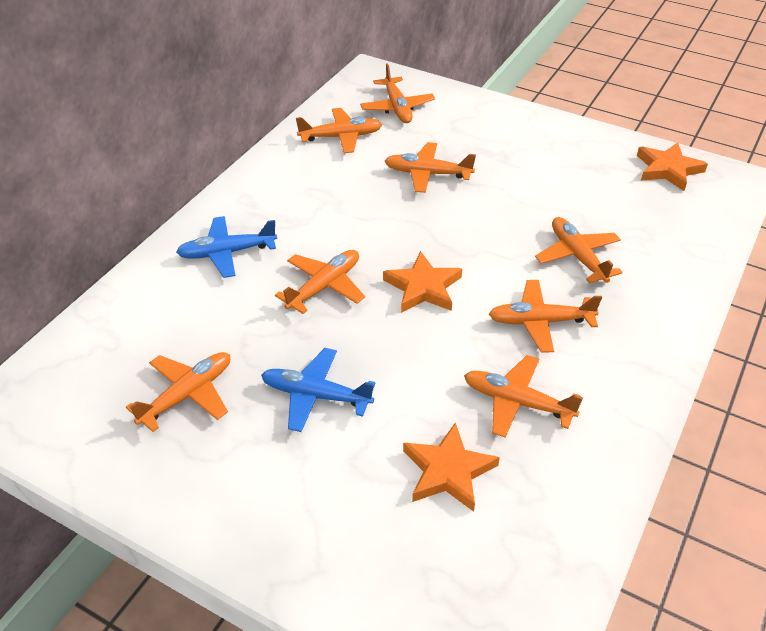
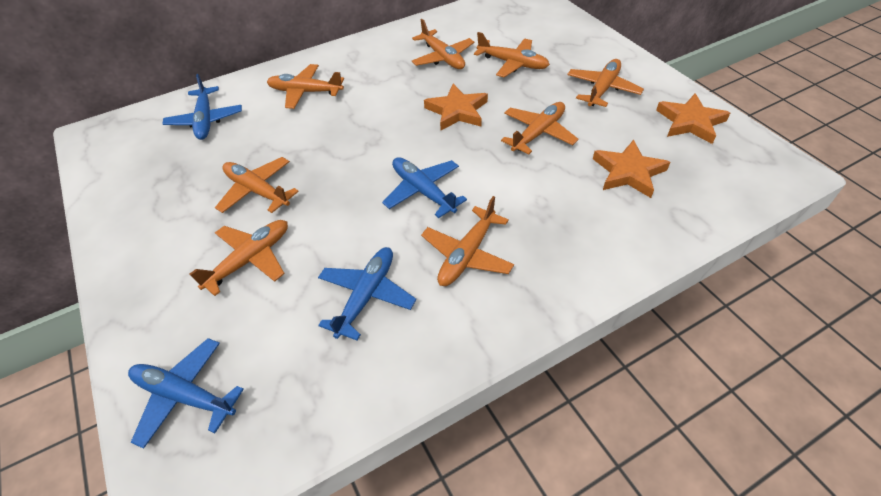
blue plane: [176,216,277,278] [261,348,376,432] = 2 -> [128,338,244,449] [162,74,242,140] [318,247,416,340] [382,157,467,218] = 4

